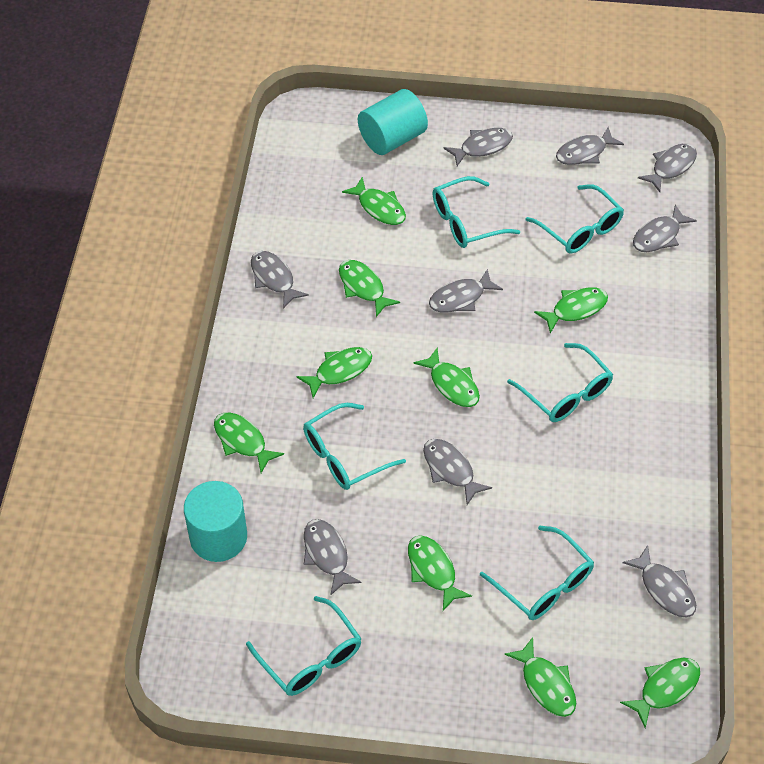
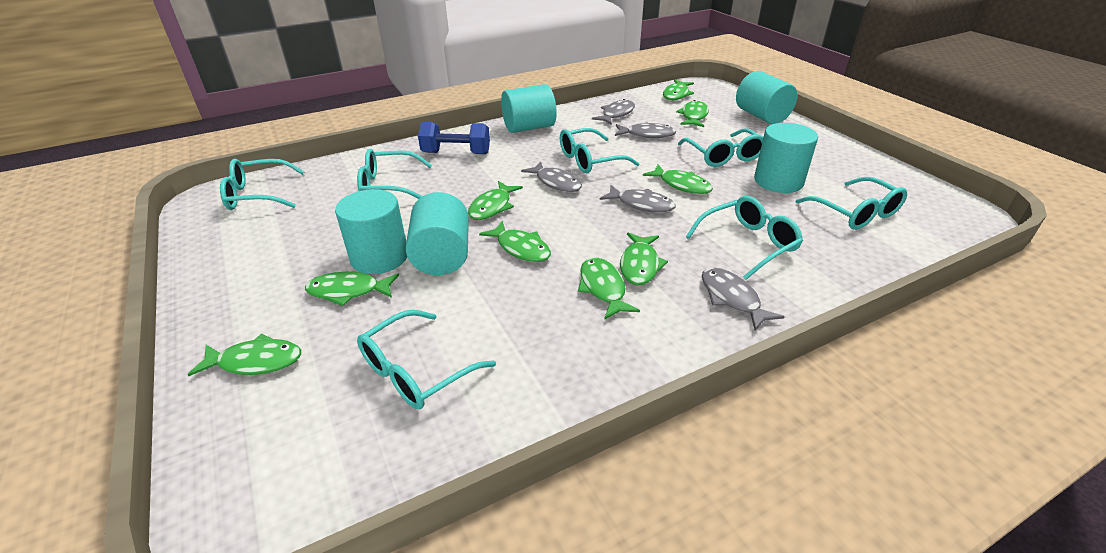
blue dumbbell: none = 0 -> [418,122,490,154] = 1
grey fish: [251,251,309,309] [304,519,362,596] [423,439,492,505] [429,269,503,313] [444,128,513,166] [556,127,624,165] [622,545,696,617] [633,204,697,252] [638,144,697,192] = 9 -> [521,161,582,192] [592,99,635,125] [600,185,675,213] [615,122,677,138] [702,267,784,330] = 5
turquoise cylinder: [184,481,247,562] [358,89,428,155] = 2 -> [335,189,407,274] [406,192,469,275] [501,84,557,133] [736,71,798,124] [754,123,818,193] = 5
turquoise glasses: [246,596,362,696] [303,403,406,490] [433,176,520,248] [480,526,594,620] [507,343,613,422] [526,184,624,254] = 6 -> [220,159,305,210] [357,149,432,199] [357,310,496,409] [560,128,640,173] [678,129,763,167] [686,196,803,280] [796,177,907,230] = 7

